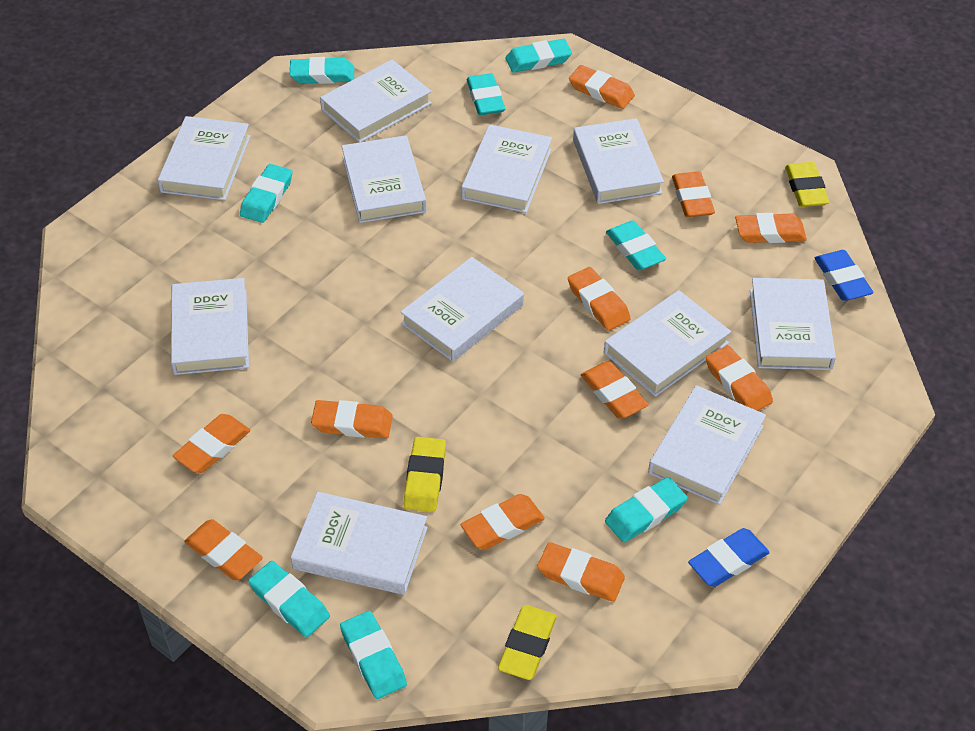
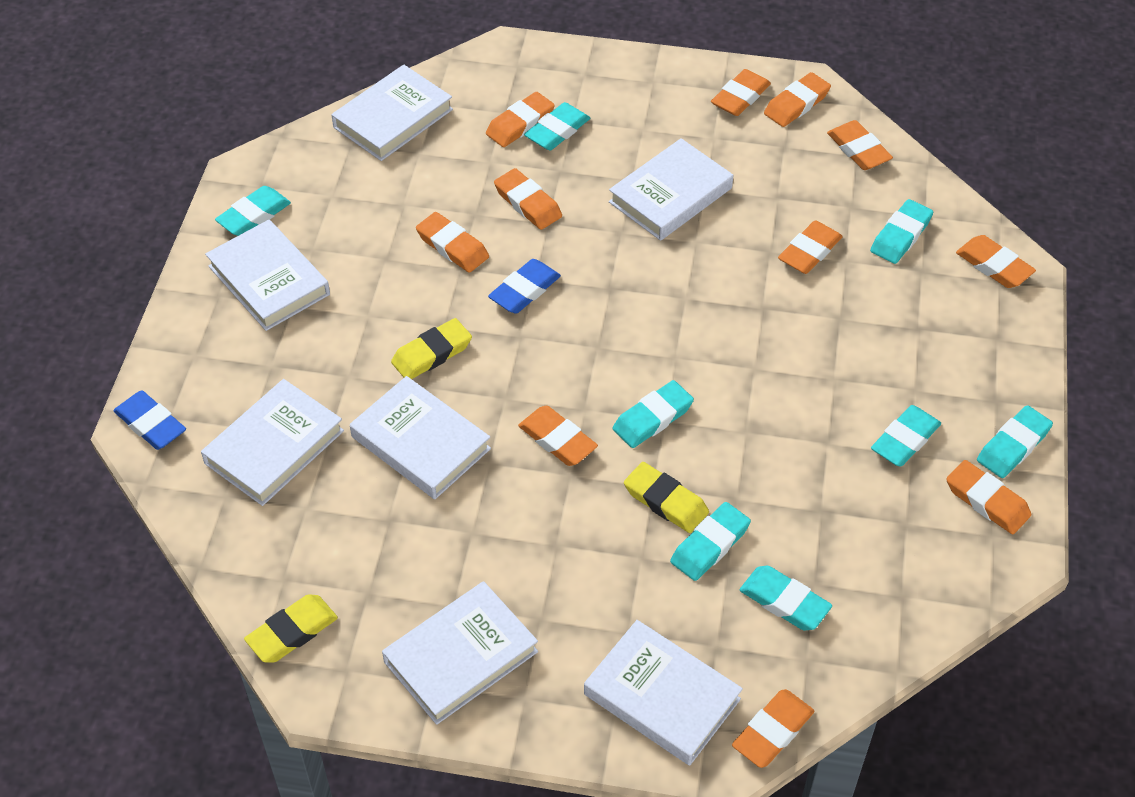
white book: [158,116,251,201] [171,278,249,375] [291,492,428,595] [320,59,432,143] [342,135,426,223] [400,257,524,362] [461,124,552,213] [573,118,664,204] [604,290,731,397] [648,385,766,505] [750,278,836,370] = 11 -> [201,379,344,506] [205,220,330,331] [331,65,453,161] [350,376,491,499] [382,581,538,725] [584,620,743,766] [609,138,733,241] = 7

